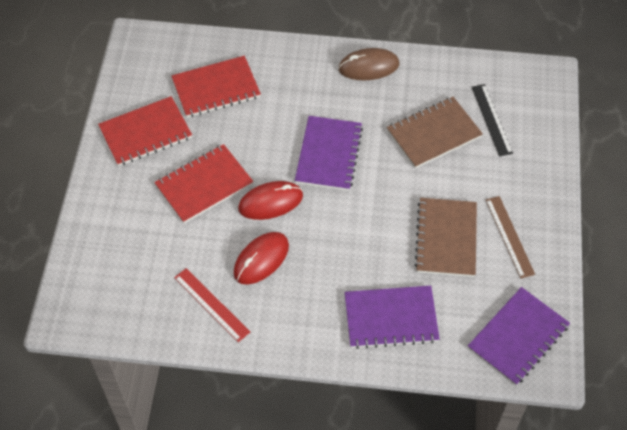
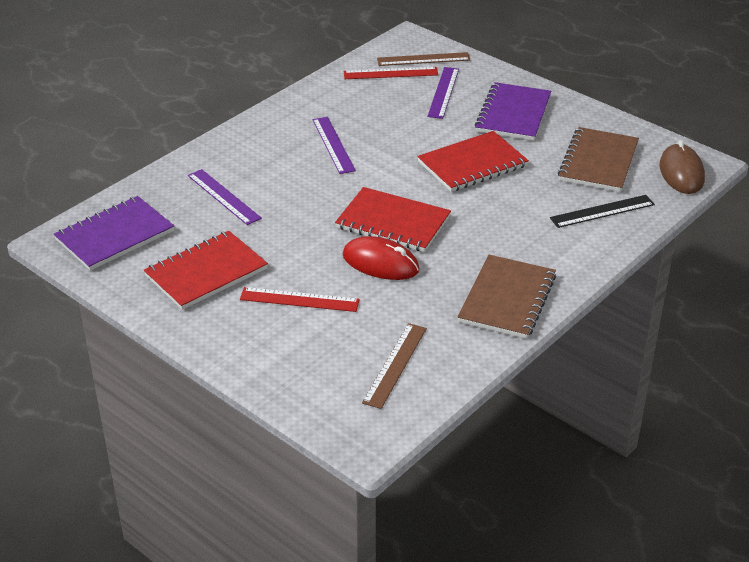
brown ruler: [486,196,535,279] = 1 -> [362,323,427,409] [377,52,470,66] = 2
purple notebook: [295,116,363,191] [345,286,440,349] [468,287,570,386] = 3 -> [54,196,174,271] [475,82,551,140] = 2
purple ruler: none = 0 -> [188,169,262,225] [312,117,356,174] [427,67,459,119] = 3
red mouse: [234,232,289,285] [238,181,303,220] = 2 -> [342,236,419,280] = 1
red ruler: [174,268,250,342] = 1 -> [240,287,360,312] [344,67,438,79] = 2

